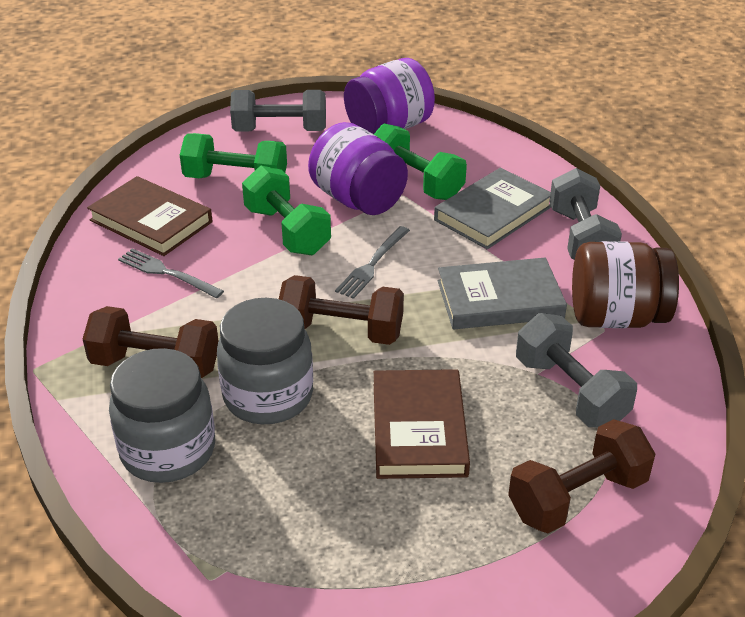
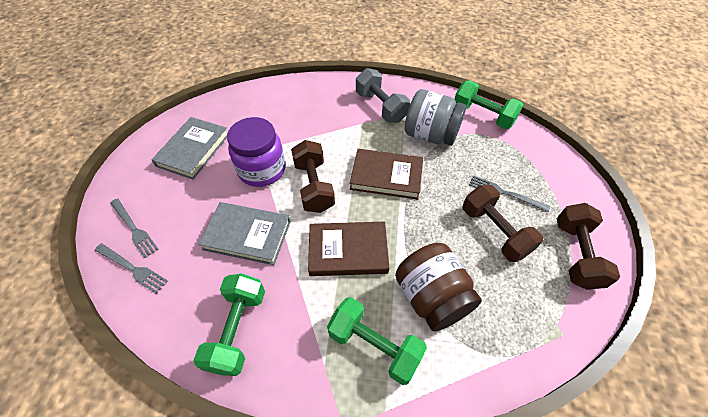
grey dumbbell: [230,90,326,131] [516,313,637,427] [549,168,622,260] = 3 -> [356,68,410,123] = 1
grey fork: [118,248,224,298] [335,226,410,299] = 2 -> [95,243,168,294] [110,198,158,258] [469,175,550,212] = 3
grey jar: [109,348,215,483] [217,298,313,424] = 2 -> [405,89,467,146] = 1
purple jar: [308,122,408,215] [344,58,435,134] = 2 -> [227,117,286,187] = 1

